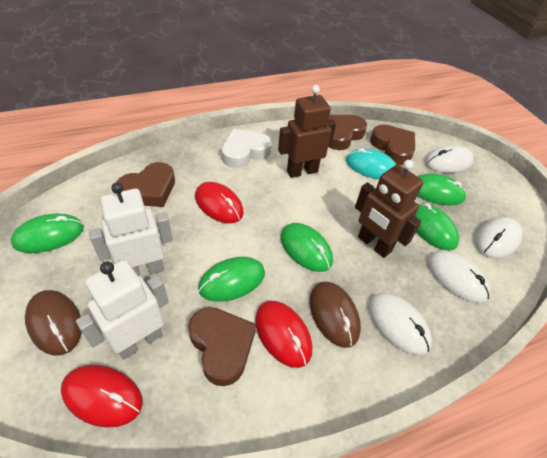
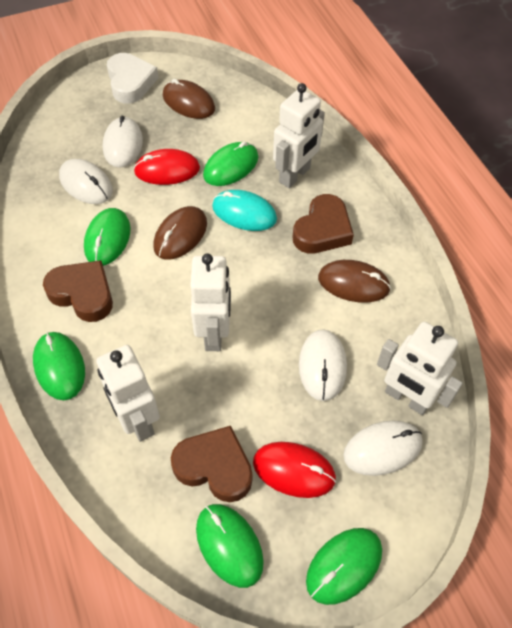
brown heart: [116,162,175,207] [188,307,256,386] [328,115,367,150] [370,124,415,165] = 4 -> [43,260,113,322] [171,426,252,502] [293,194,354,254] = 3
brown mouse: [25,290,82,356] [310,282,361,348] = 2 -> [153,206,207,260] [163,79,215,119] [318,260,391,303] = 3
brown robot: [278,85,336,178] [355,160,423,258] = 2 -> none = 0
red mouse: [61,365,143,428] [195,182,244,223] [255,301,312,368] = 3 -> [134,149,200,185] [253,442,336,498] = 2
white robot: [76,260,169,360] [89,183,173,276] = 2 -> [96,345,160,442] [190,253,231,351] [273,83,325,188] [377,322,463,415] = 4

